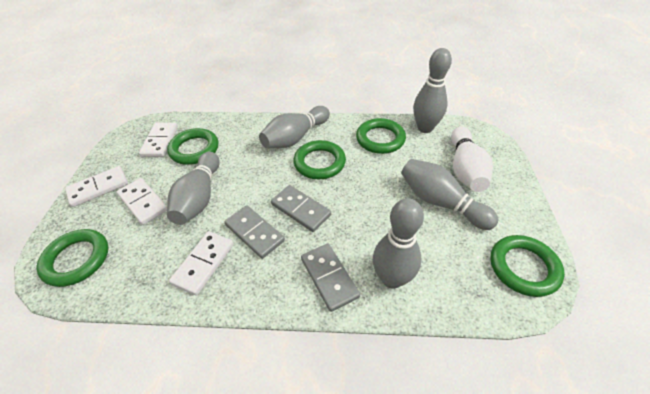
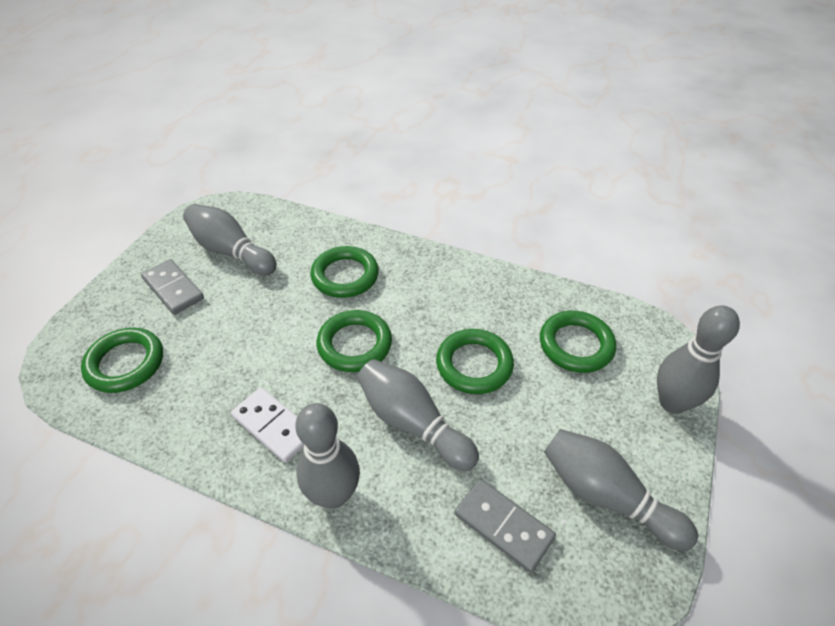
grey domino: [224,205,285,259] [271,185,331,232] [301,244,360,312] = 3 -> [141,259,204,315] [454,479,556,573] = 2
white bowling pin: [451,127,493,192] = 1 -> none = 0
white domino: [65,166,128,207] [117,178,167,225] [139,122,178,157] [169,231,234,295] = 4 -> [231,387,304,463] = 1

